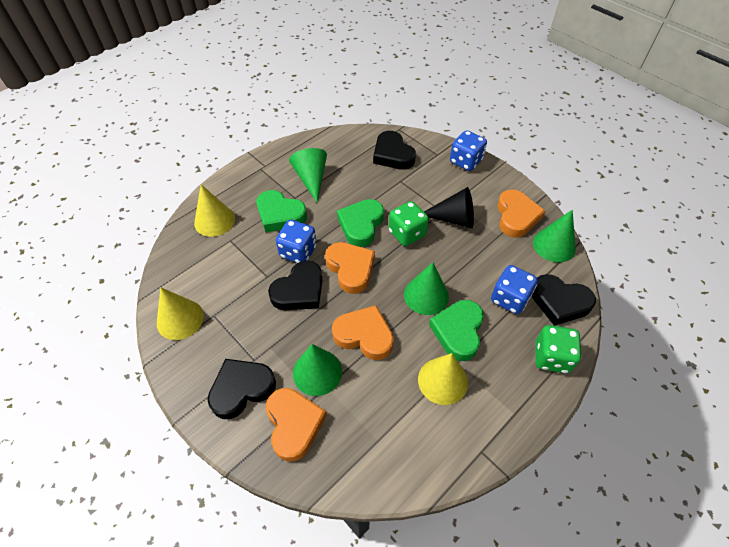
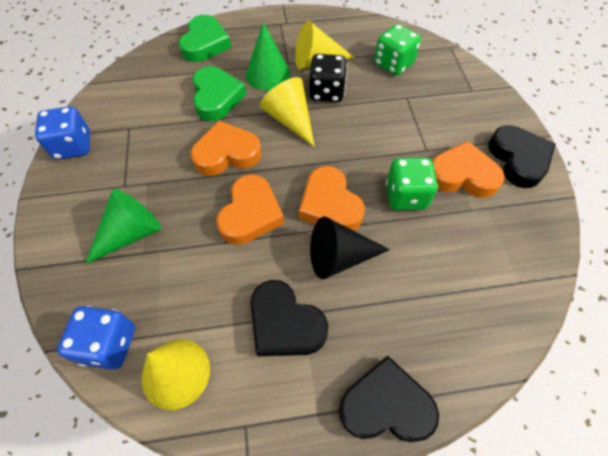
black dice: none = 0 -> [309,54,347,102] = 1
black heart: [207,359,276,419] [268,260,322,310] [373,131,416,170] [532,274,596,326] = 4 -> [250,280,328,356] [339,355,439,443] [488,125,555,188] = 3
blue dice: [276,220,317,263] [450,130,487,171] [491,265,538,314] = 3 -> [35,106,90,160] [57,306,135,370] = 2
green cone: [289,148,327,202] [293,344,342,396] [404,262,449,315] [533,210,576,263] = 4 -> [85,189,161,264] [246,22,290,91] = 2
green heart: [257,190,307,232] [337,199,384,247] [429,300,484,361] = 3 -> [179,15,231,62] [192,66,246,121] = 2

